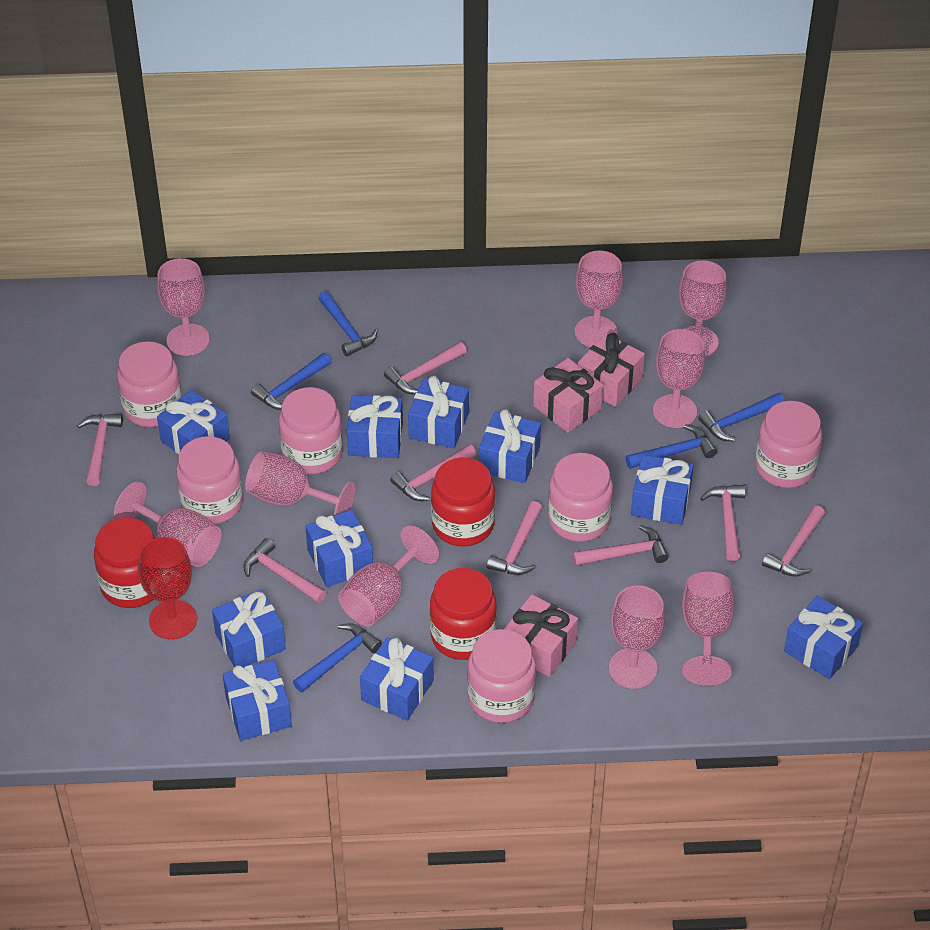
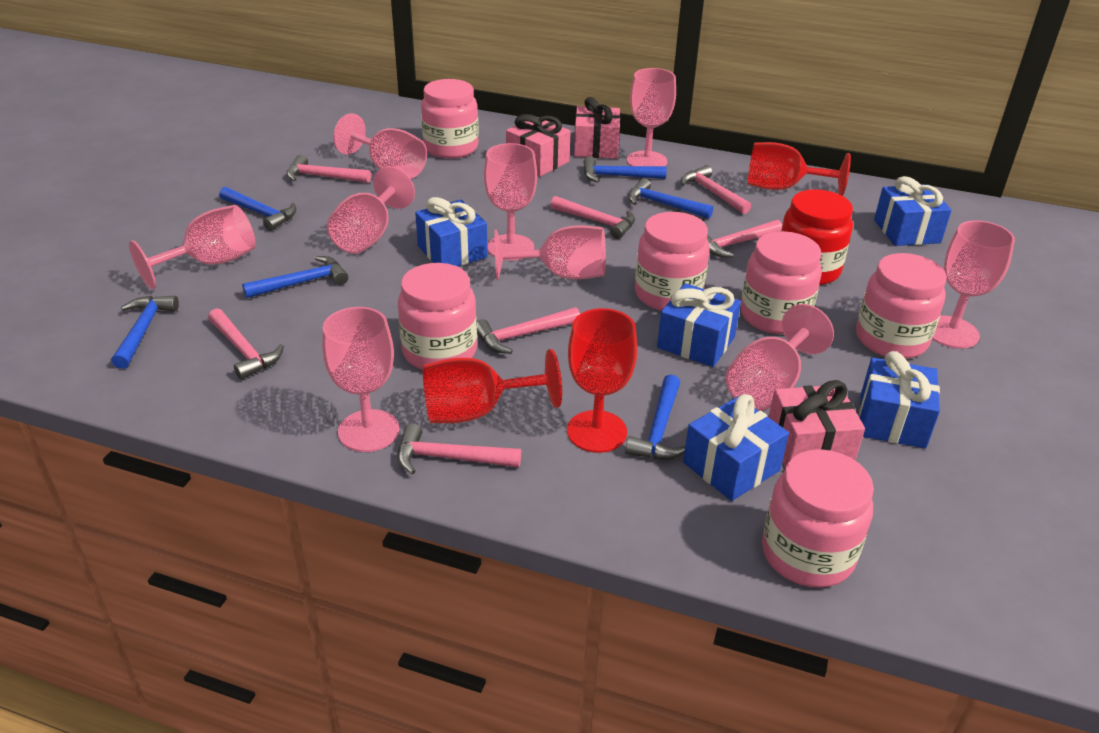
blue gift: [157,390,230,455] [212,589,286,667] [223,660,292,741] [305,510,373,587] [347,395,403,458] [360,637,434,721] [408,376,469,448] [479,409,541,483] [631,455,694,525] [784,596,863,679] = 10 -> [415,197,488,267] [657,283,741,367] [683,394,789,501] [859,351,940,448] [874,176,952,246] = 5
blue hammer: [251,353,332,410] [293,623,382,692] [318,291,378,357] [626,425,717,469] [698,393,785,441] = 5 -> [111,296,179,369] [219,187,296,231] [242,256,348,298] [584,156,667,182] [625,375,685,460] [628,178,713,219] = 6
pink hammer: [77,414,123,486] [243,538,326,603] [384,342,467,394] [390,444,477,501] [486,501,542,575] [573,525,668,566] [701,485,746,561] [762,506,825,577] = 8 -> [208,308,284,380] [287,155,371,183] [397,423,521,474] [477,307,580,354] [550,196,635,239] [681,165,751,214] [707,220,782,257] = 7
red goblet: [138,537,197,639] = 1 -> [423,349,562,423] [567,308,637,453] [748,142,851,196] = 3
red jar: [94,518,155,608] [430,568,497,660] [431,458,495,546] = 3 -> [781,189,853,285] = 1

